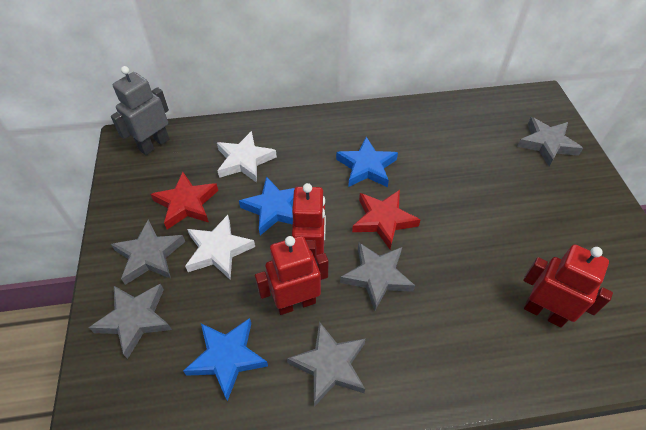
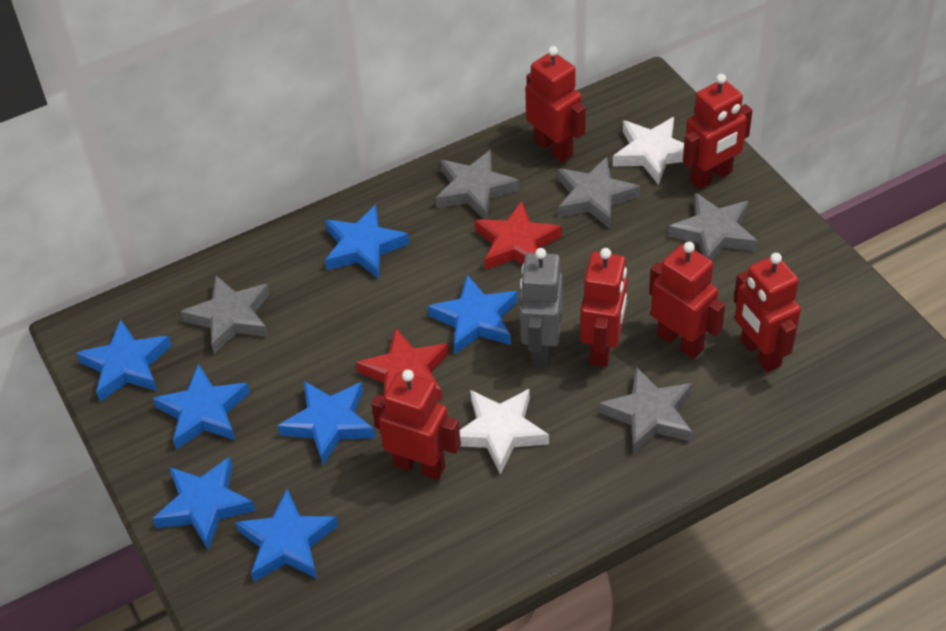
blue star: [183,318,268,401] [239,176,295,235] [336,137,398,187] = 3 -> [76,319,171,401] [152,457,255,549] [153,364,250,450] [235,489,338,582] [278,381,375,465] [325,205,409,279] [428,275,518,354] = 7
red robot: [255,236,328,315] [292,183,326,258] [523,244,613,328] = 3 -> [371,370,461,480] [525,46,586,162] [580,248,628,367] [649,242,725,359] [683,74,753,189] [734,253,801,372] = 6

